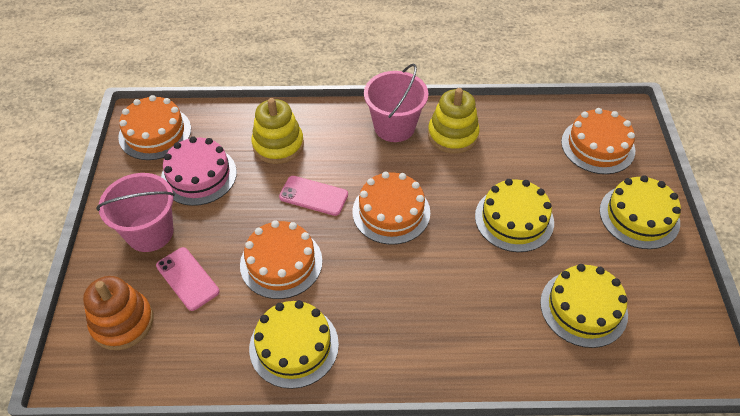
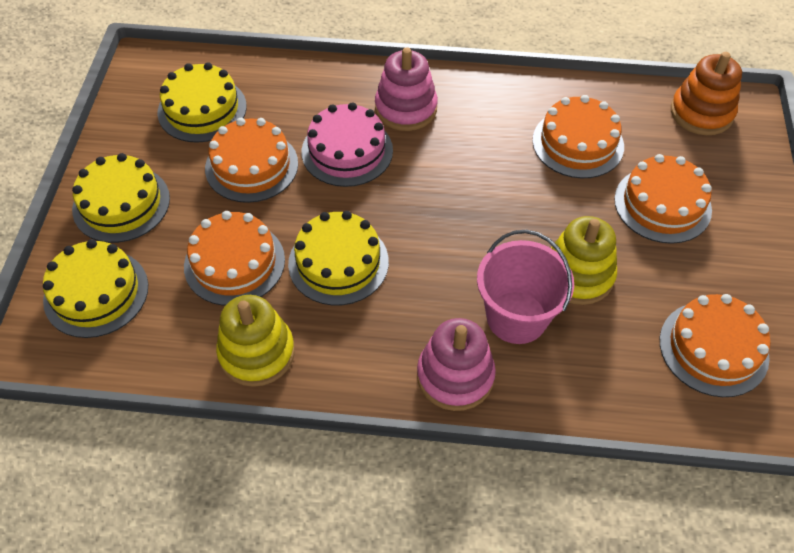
orange cake: [118,95,191,160] [240,220,322,299] [352,172,430,245] [561,108,635,174] = 4 -> [184,211,285,306] [205,118,298,203] [533,95,624,179] [614,154,712,244] [660,294,770,397] = 5
pink bucket: [96,173,175,252] [364,64,428,142] = 2 -> [477,230,574,344] = 1
pink phone: [156,247,219,311] [279,176,348,216] = 2 -> none = 0
pink stacking toy: none = 0 -> [375,47,438,131] [417,318,496,411] = 2

